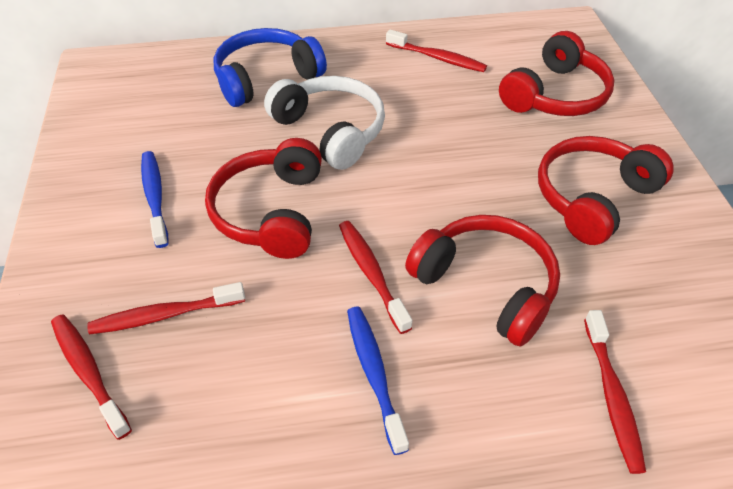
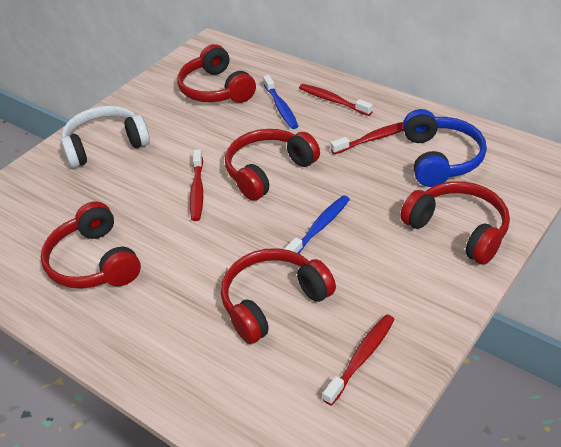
red headphones: [205,138,322,259] [405,215,560,347] [499,31,614,116] [538,136,674,245] = 4 -> [41,201,141,289] [177,44,256,103] [221,248,336,344] [225,129,320,201] [400,181,510,265] = 5
red toothbrush: [51,314,132,440] [87,282,245,334] [339,221,412,334] [386,29,487,72] [584,310,646,474] = 5 -> [190,149,203,221] [299,84,373,116] [323,314,395,406] [331,122,404,154] = 4

